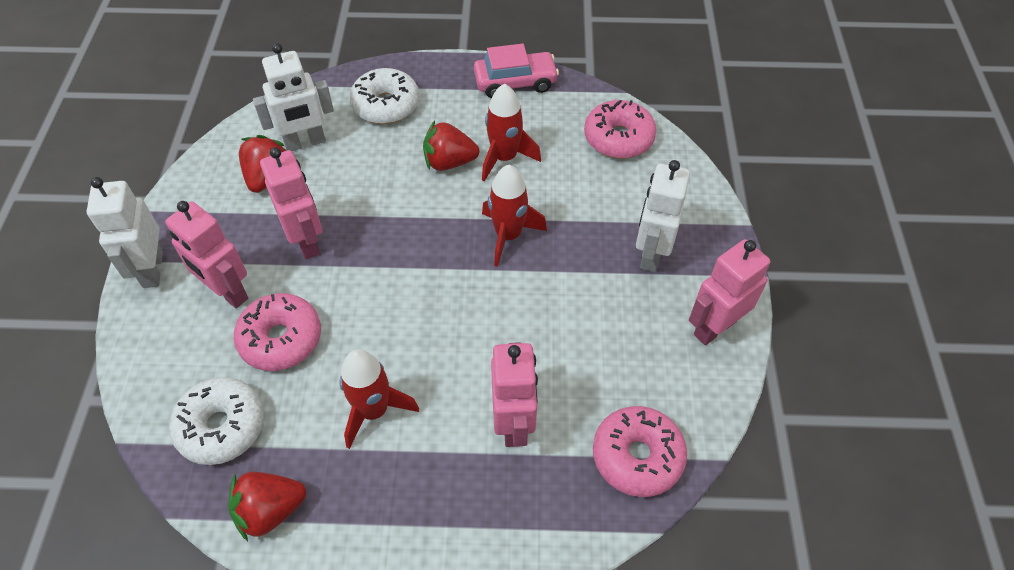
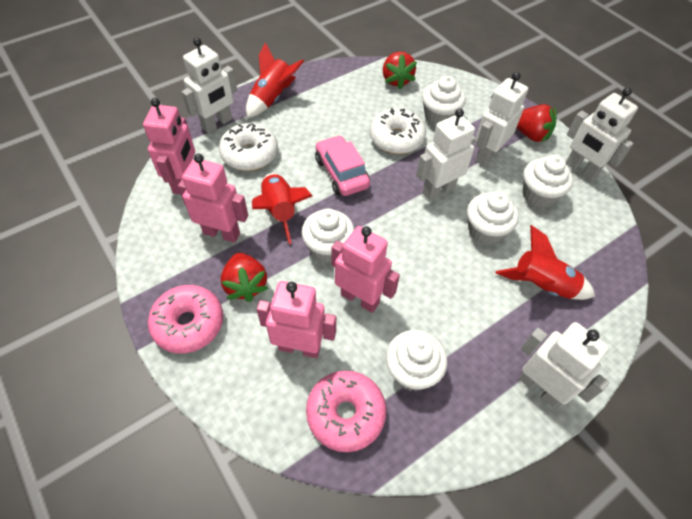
pink donut: [234,293,321,371] [584,100,657,158] [593,406,687,497] = 3 -> [148,285,223,354] [306,371,386,452] = 2
white cupcake: none = 0 -> [301,209,354,263] [386,330,447,391] [422,76,466,126] [467,191,519,245] [523,155,573,208] = 5
white robot: [87,177,163,288] [253,43,334,151] [636,160,690,272] = 3 -> [182,38,237,133] [416,108,476,200] [475,72,528,166] [519,322,609,408] [566,87,638,181] = 5

